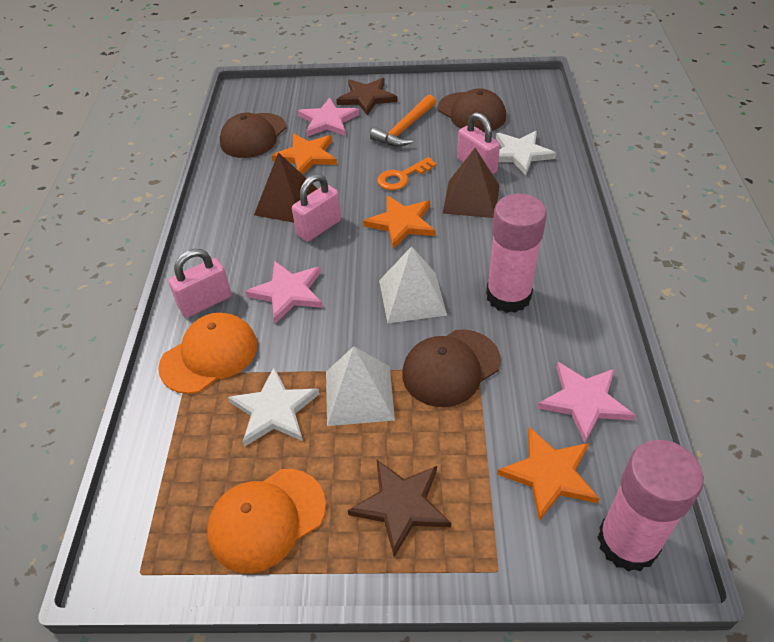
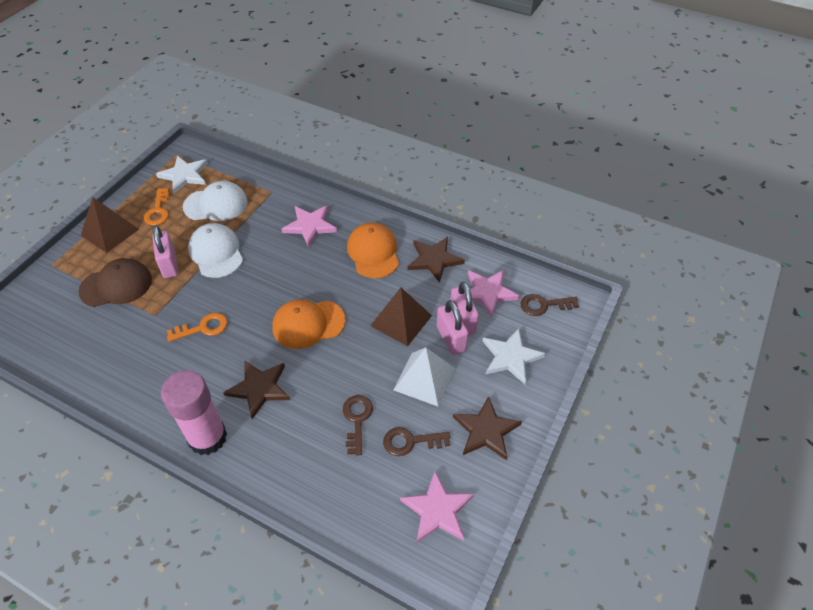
brown cap: [220,113,286,158] [402,330,501,407] [438,88,506,132] = 3 -> [78,258,152,307] = 1
brown key: none = 0 -> [343,395,373,455] [383,427,450,456] [521,294,579,316] = 3
brown star: [336,78,397,116] [348,459,451,557] = 2 -> [223,360,290,419] [408,237,465,283] [453,396,522,460] = 3
orange hammer: [370,94,436,147] = 1 -> none = 0
orange key: [377,157,437,190] = 1 -> [144,188,169,225] [167,313,228,342] = 2
orange star: [272,133,337,175] [363,196,436,249] [497,427,600,521] = 3 -> none = 0
pink glue stick: [486,194,547,313] [597,440,704,572] = 2 -> [161,370,227,455] = 1
white cap: none = 0 -> [183,181,248,221] [188,223,243,278] = 2
white pyramid: [326,346,395,426] [379,246,447,323] = 2 -> [394,347,455,406] = 1

